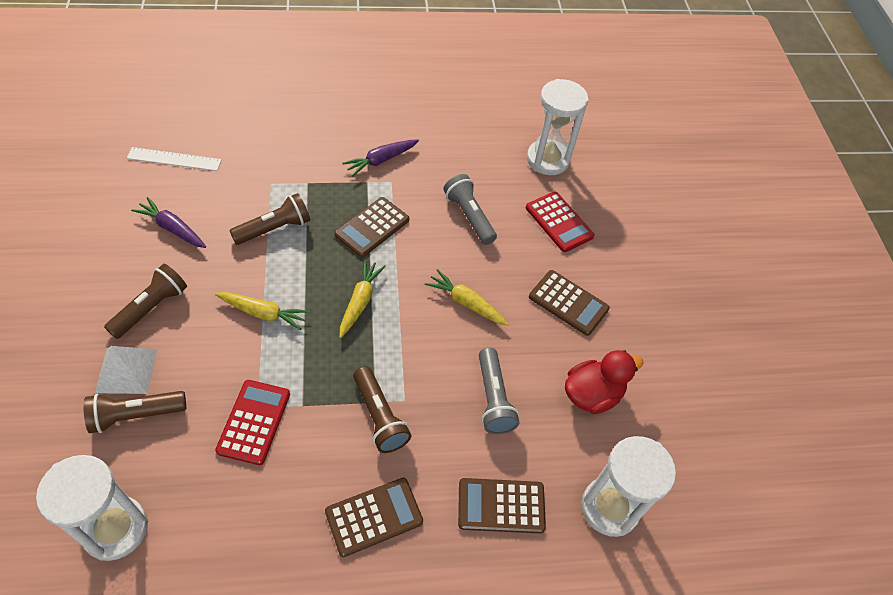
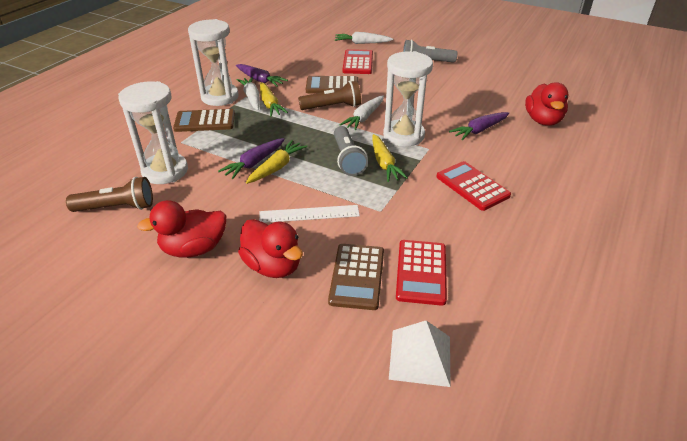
brown calculator: [325,478,423,557] [334,197,409,257] [458,478,546,534] [529,270,610,336] = 4 -> [173,109,235,132] [306,76,358,93] [328,244,384,310] = 3
brown flashlight: [83,391,186,433] [104,264,187,339] [229,193,310,245] [353,366,411,453] = 4 -> [66,177,153,212] [298,81,361,110] = 2
purple carrot: [131,197,206,248] [343,139,419,177] = 2 -> [218,138,285,179] [236,64,288,87] [449,112,509,140] = 3
red calculator: [215,380,290,465] [526,191,595,252] = 2 -> [342,49,373,74] [396,240,447,306] [436,161,511,211] = 3
red duck: [565,350,643,414] = 1 -> [137,200,226,258] [238,219,303,278] [525,82,569,126] = 3
white carrot: none = 0 -> [237,77,260,110] [335,32,393,44] [340,96,384,130] = 3

